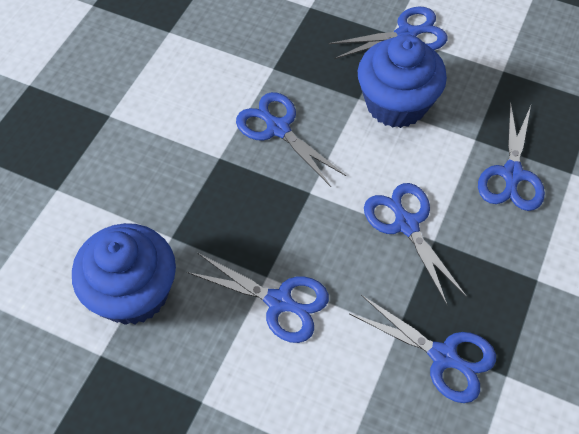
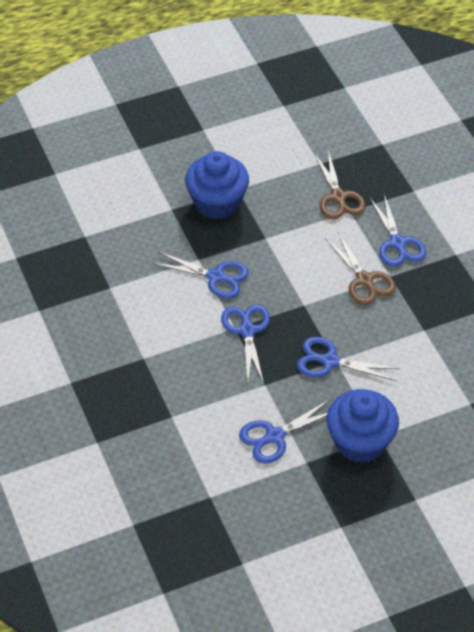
blue scissors: [187,253,329,343] [236,92,346,187] [328,7,447,59] [349,295,496,403] [364,183,467,305] [478,102,545,211] = 6 -> [152,251,249,299] [221,304,270,384] [239,399,330,464] [297,337,400,381] [370,195,426,267] = 5
brown scissors: none = 0 -> [314,150,366,219] [325,232,396,305] = 2

